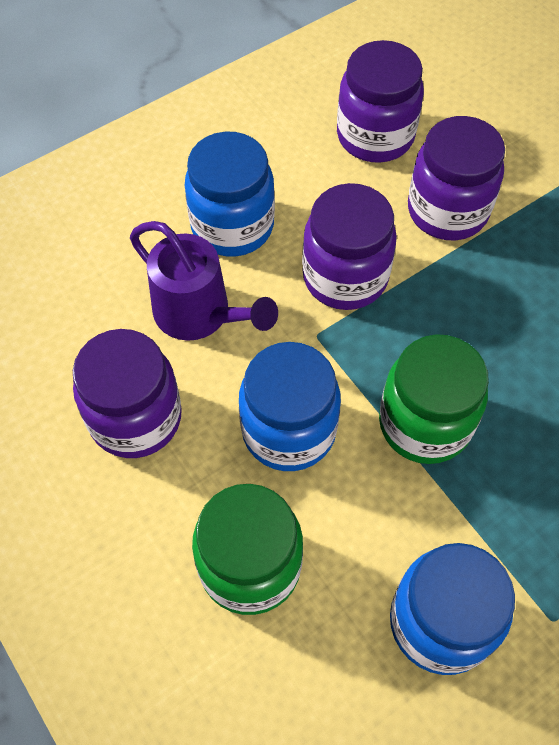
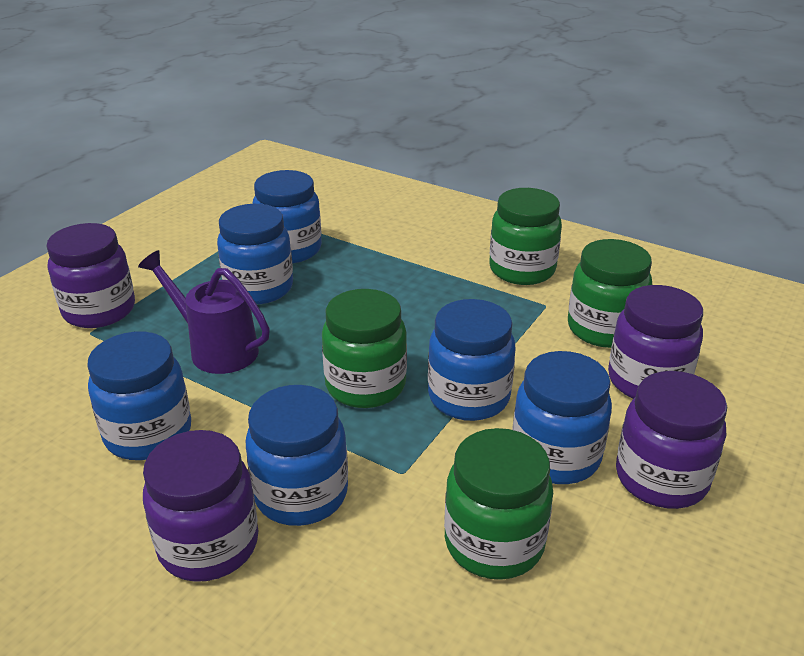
blue jar: [185,131,275,257] [239,342,341,471] [390,543,515,675] = 3 -> [87,332,191,460] [217,204,293,304] [246,385,348,526] [252,170,322,263] [428,299,516,421] [512,351,612,484] = 6
green jar: [192,484,303,615] [379,334,489,464] = 2 -> [322,289,407,408] [444,428,553,580] [489,188,562,285] [568,239,652,348] = 4

